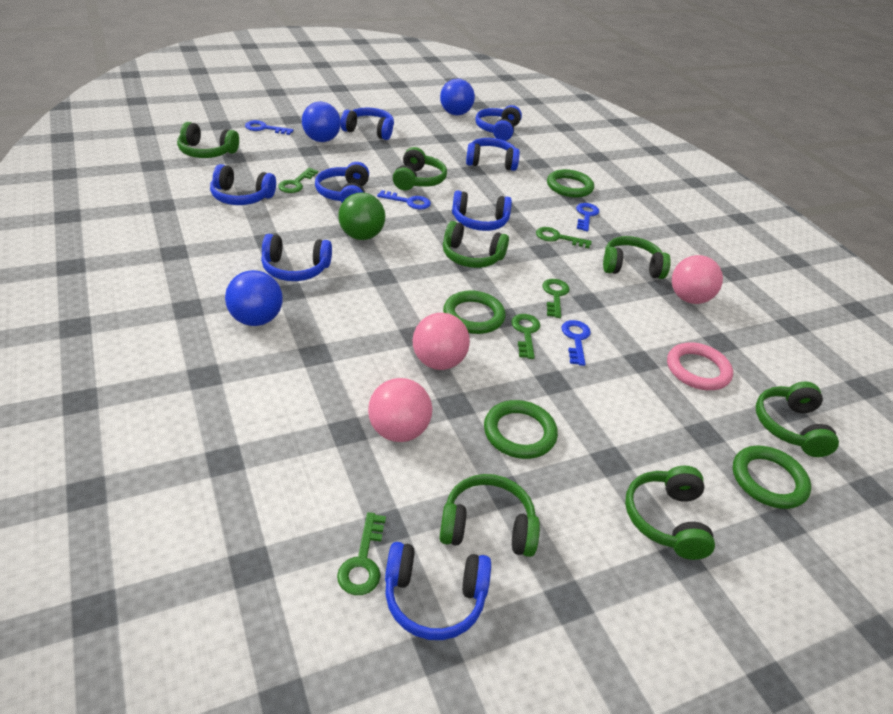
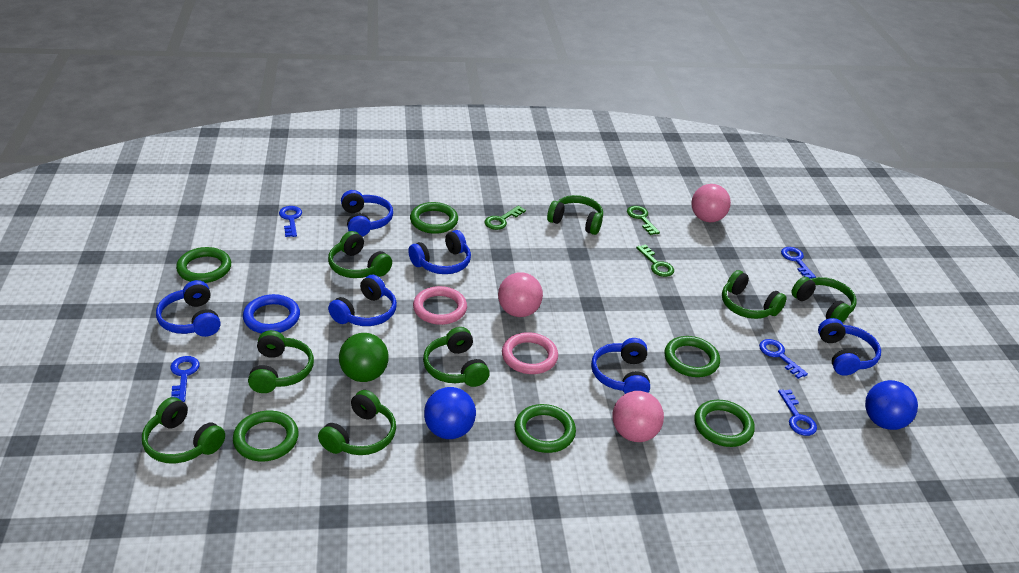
blue ball: [225,270,283,326] [302,102,341,142] [440,79,475,116] = 3 -> [424,387,476,439] [865,380,918,430] = 2
blue headphones: [210,164,276,205] [261,234,332,281] [315,162,369,202] [341,108,394,140] [385,542,491,640] [452,191,512,231] [466,138,520,171] [475,105,522,141] = 8 -> [156,280,221,337] [328,275,397,326] [341,190,393,237] [408,230,471,274] [591,338,650,394] [818,318,881,376] = 6
blue key: [245,120,293,135] [377,190,431,209] [562,320,591,366] [576,203,599,231] = 4 -> [170,356,200,402] [279,206,302,237] [759,339,808,379] [778,389,817,436] [781,247,816,279] = 5
blue ring: none = 0 -> [243,294,300,333] = 1
green headphones: [177,122,239,158] [393,147,447,190] [439,474,540,557] [443,221,509,268] [603,236,671,279] [625,466,715,560] [756,381,839,457] = 7 -> [142,397,225,463] [248,330,314,393] [318,390,396,455] [328,231,392,278] [423,327,490,387] [547,195,603,235] [722,270,787,319] [791,277,856,323] = 8
green key: [278,168,318,193] [337,512,386,595] [511,314,540,359] [536,227,592,248] [542,279,569,318] = 5 -> [485,205,526,230] [627,206,660,235] [636,244,674,277] = 3
green ring: [443,291,505,334] [484,400,558,459] [547,169,594,198] [733,446,811,509] = 4 -> [176,247,231,283] [233,410,299,462] [410,202,458,234] [515,404,576,453] [664,336,720,377] [694,400,755,447] = 6
pink ring: [667,342,733,390] = 1 -> [413,286,467,325] [502,332,558,374] = 2

